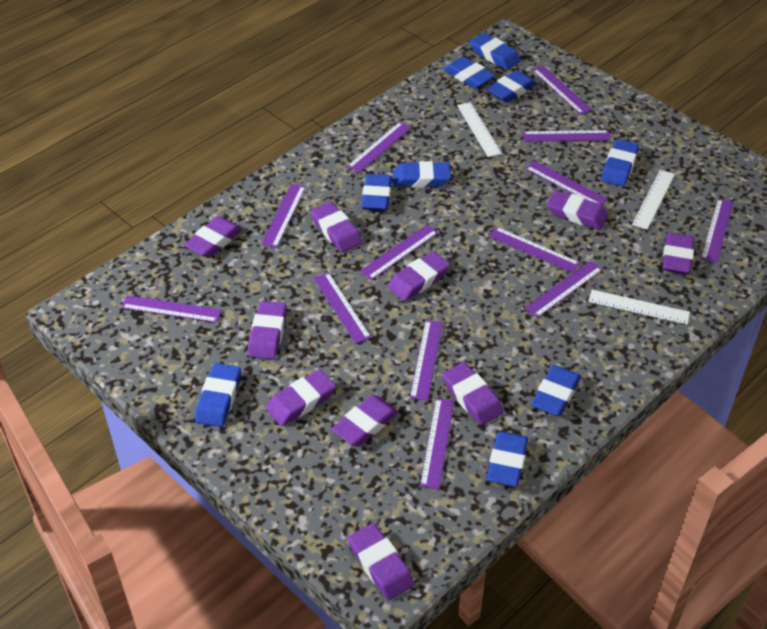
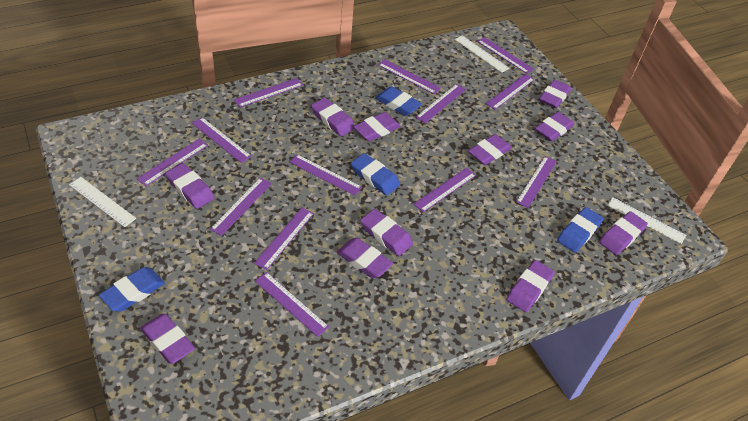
blue eraser: [195,363,241,427] [361,174,392,211] [393,161,451,188] [444,56,495,89] [470,33,521,70] [487,70,537,103] [487,431,528,487] [531,365,581,416] [601,139,639,187] = 9 -> [99,267,165,312] [351,153,400,195] [375,86,422,116] [557,207,603,253] = 4
purple eraser: [184,216,242,258] [248,301,287,360] [266,369,336,426] [311,202,362,253] [331,395,399,447] [348,523,414,600] [388,251,450,301] [442,362,503,425] [547,190,608,230] [662,233,695,274] = 10 -> [140,314,195,364] [165,163,214,209] [311,98,355,136] [337,238,393,278] [353,112,401,141] [360,209,413,256] [468,134,512,165] [506,260,555,312] [535,112,574,141] [539,79,571,108] [599,211,648,255] = 11

